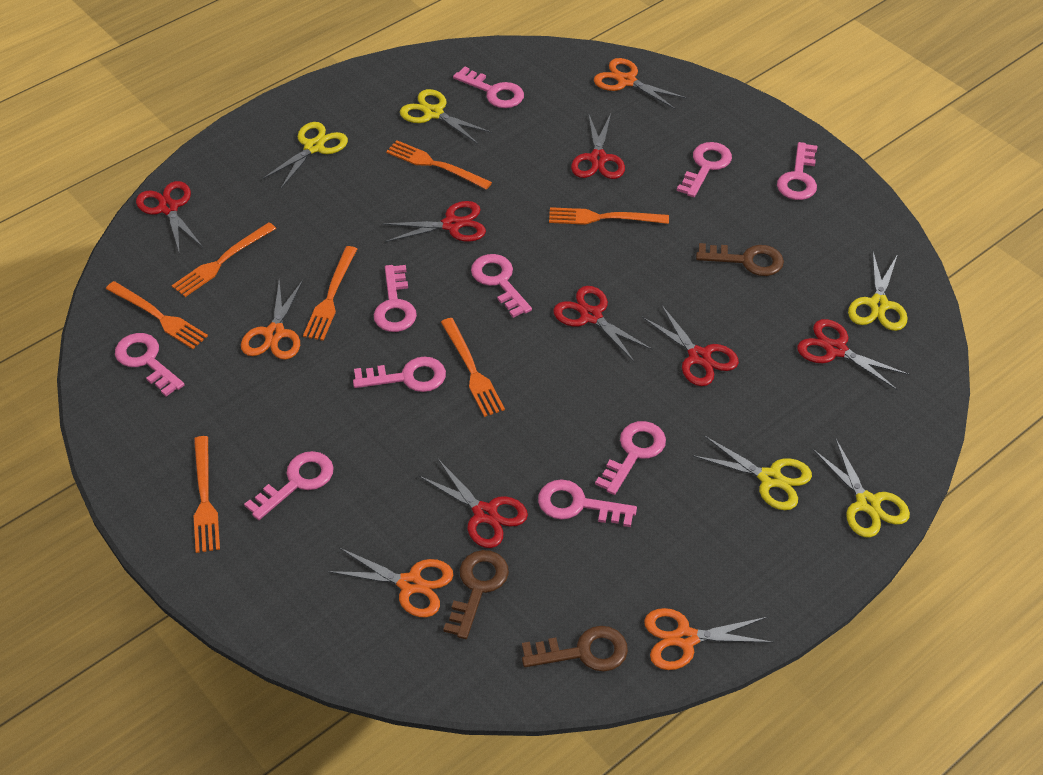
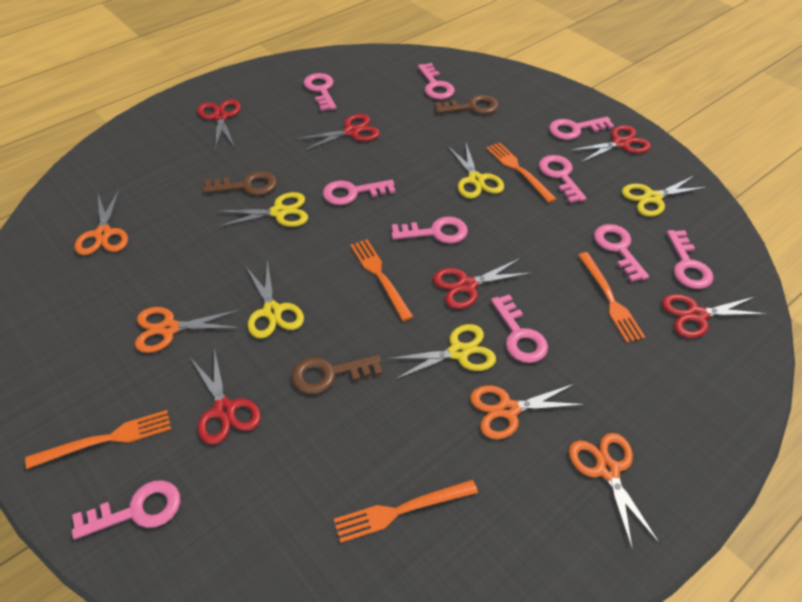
orange fork: [106,281,208,349] [172,222,276,297] [194,436,220,553] [303,246,357,341] [386,140,492,190] [441,318,505,417] [549,207,669,225] = 7 -> [25,410,171,469] [334,480,478,543] [350,239,413,321] [486,142,556,203] [578,252,645,343] = 5
red scissors: [136,181,203,254] [382,201,486,242] [419,459,528,548] [553,286,653,362] [571,114,625,179] [642,304,739,386] [797,319,909,390] = 7 -> [191,348,261,445] [198,99,241,148] [297,114,380,151] [433,258,531,309] [570,125,651,162] [662,294,768,338] = 6

